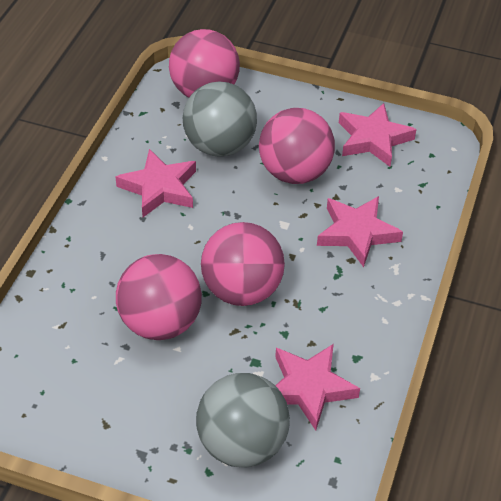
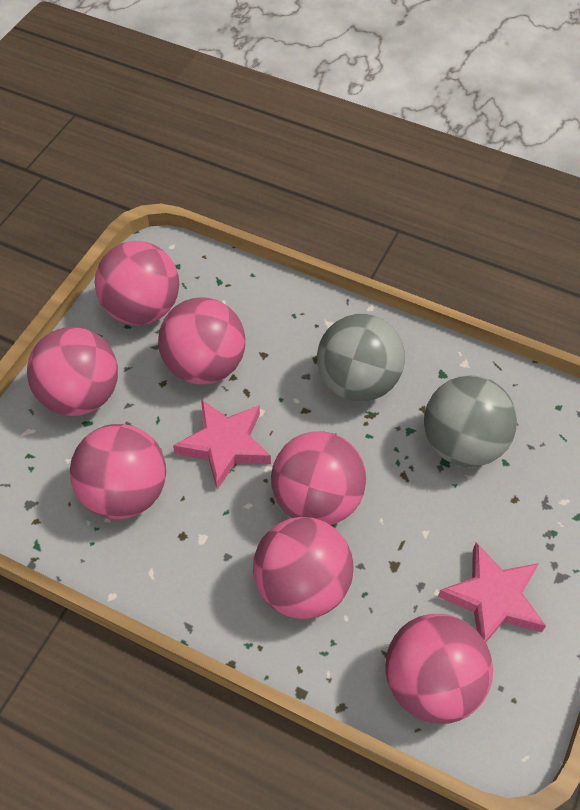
pink ball: [116,254,202,340] [169,29,240,97] [201,222,285,306] [259,108,335,184] = 4 -> [27,327,118,416] [70,424,166,519] [95,241,179,325] [158,297,246,385] [253,517,354,619] [271,432,366,525] [385,614,493,724] = 7
pink star: [115,149,196,217] [275,344,360,430] [317,196,403,267] [339,103,417,167] = 4 -> [173,399,271,490] [438,543,546,642] = 2

